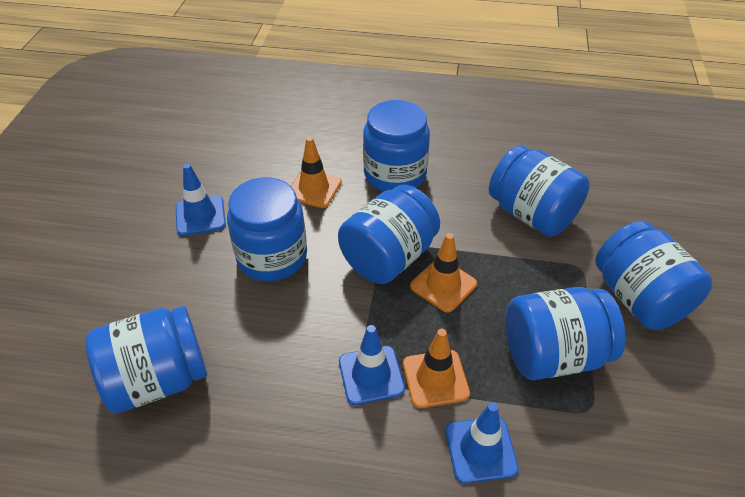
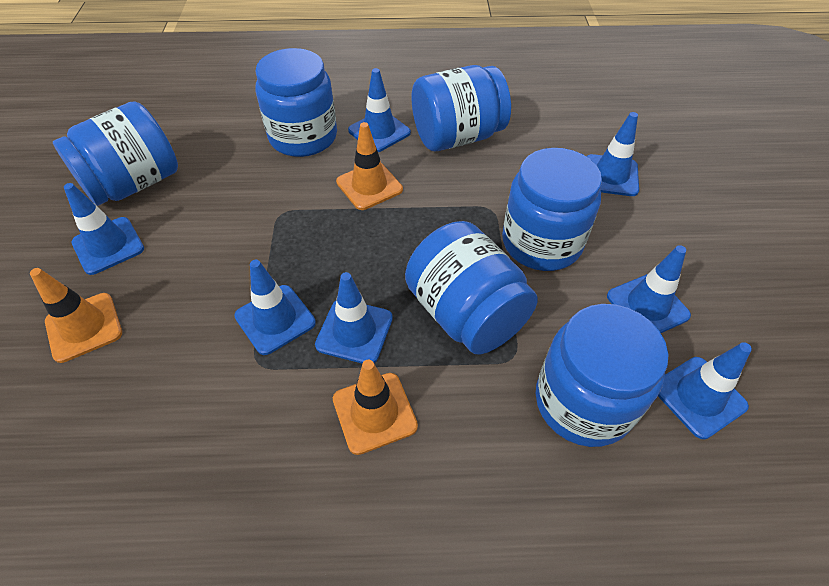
blue jar: [86,306,207,413] [227,177,307,281] [338,185,440,284] [363,100,430,192] [489,145,590,237] [506,287,626,380] [595,221,712,330] = 7 -> [53,101,178,206] [255,48,337,157] [405,221,538,354] [412,65,511,151] [502,148,602,271] [536,304,669,447] = 6
blue traffic cone: [176,164,226,236] [339,325,405,405] [445,402,519,483] = 3 -> [64,183,144,275] [234,260,316,355] [315,272,393,364] [348,68,411,152] [586,112,639,196] [607,245,691,333] [658,342,752,439] = 7

